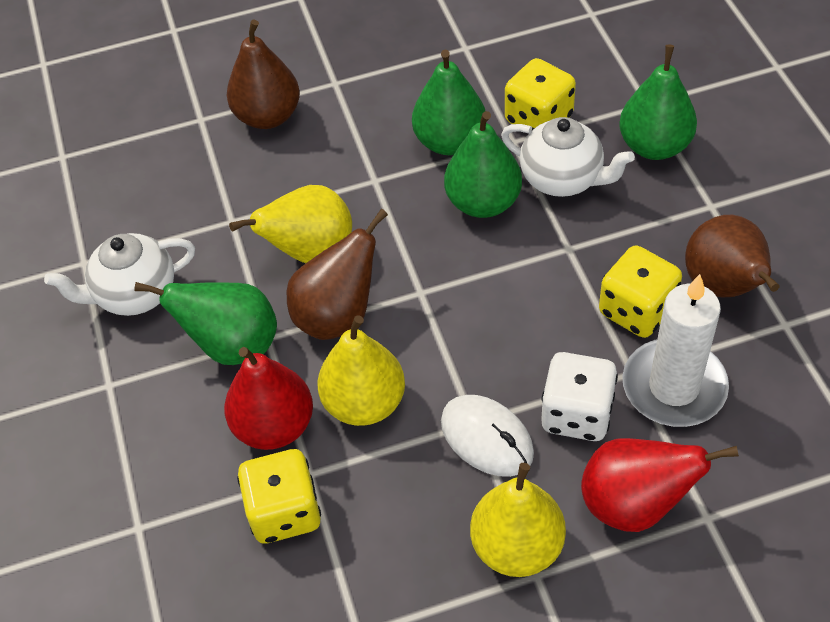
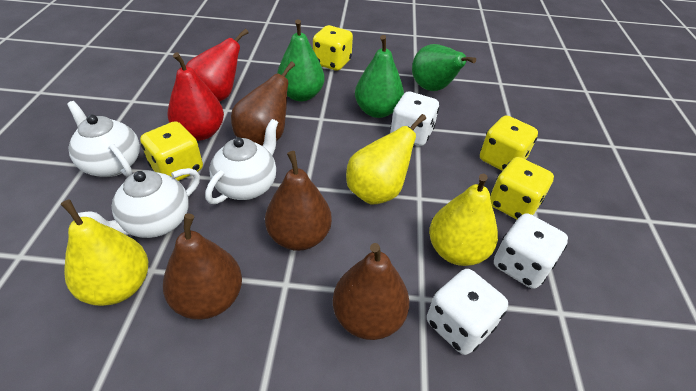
brown pear: [227,19,300,129] [287,209,388,340] [685,215,780,297] = 3 -> [163,213,242,320] [231,61,295,146] [265,151,332,251] [333,243,409,340] = 4
green pear: [134,282,277,365] [412,49,485,155] [444,111,522,218] [619,45,697,160] = 4 -> [277,19,325,101] [355,35,404,118] [412,44,476,91] = 3
white candle: [622,274,729,427] = 1 -> none = 0
white dice: [541,352,618,441] = 1 -> [390,92,439,146] [427,269,508,355] [494,213,568,289] = 3
white mouse: [441,395,534,477] = 1 -> none = 0
white teapot: [44,233,195,316] [501,117,635,197] = 2 -> [67,101,140,177] [78,168,200,238] [205,119,278,204] = 3
yellow dice: [237,449,321,543] [505,58,576,130] [599,245,682,338] = 3 -> [140,121,203,181] [313,25,353,71] [480,115,538,171] [490,157,554,220] = 4

